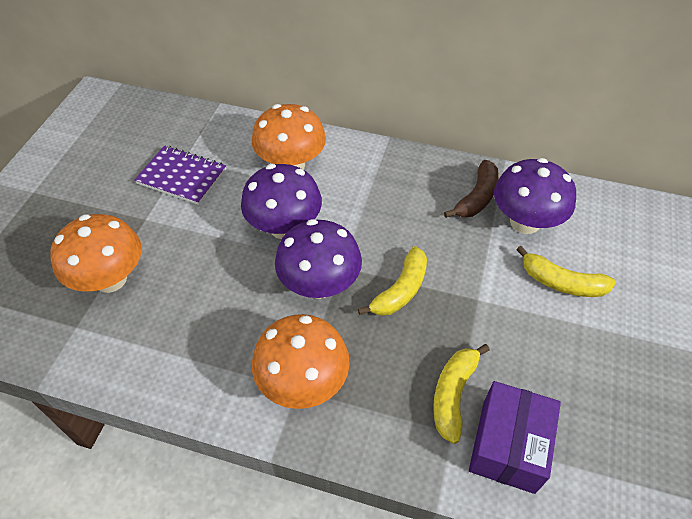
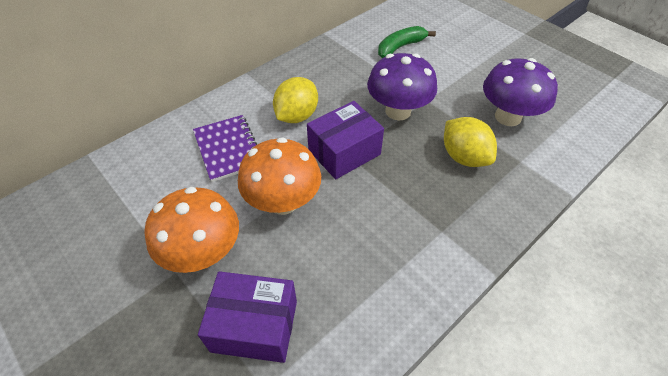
brown banana: [444,160,499,218] = 1 -> none = 0
green banana: none = 0 -> [378,26,436,58] = 1
orange mushroom: [50,214,142,293] [252,104,326,170] [252,314,350,409] = 3 -> [145,187,239,273] [238,137,321,215] = 2
purple box: [469,381,561,494] = 1 -> [198,271,297,363] [307,101,384,179] = 2
purple mushroom: [241,164,322,239] [275,219,362,299] [494,158,576,234] = 3 -> [367,53,437,121] [483,58,558,126] = 2
yellow banana: [358,246,427,316] [433,344,490,444] [516,246,616,297] = 3 -> none = 0
yellow lemon: none = 0 -> [273,77,318,123] [444,117,497,167] = 2

